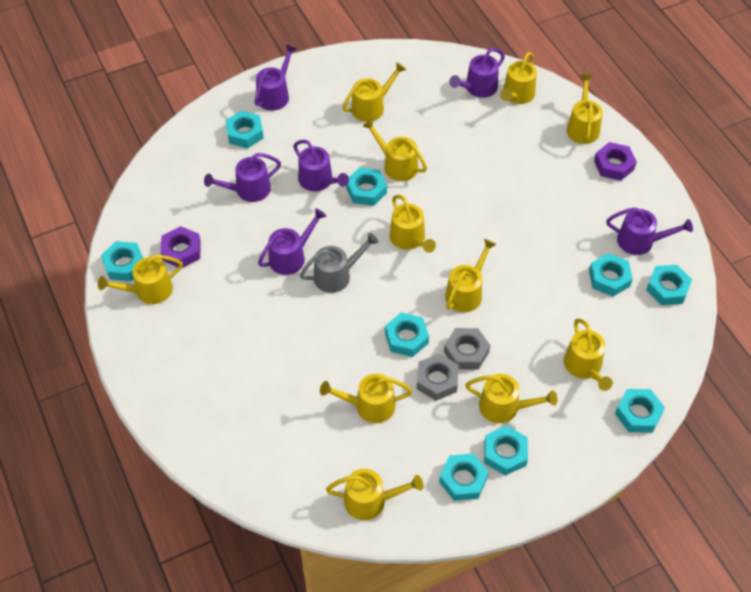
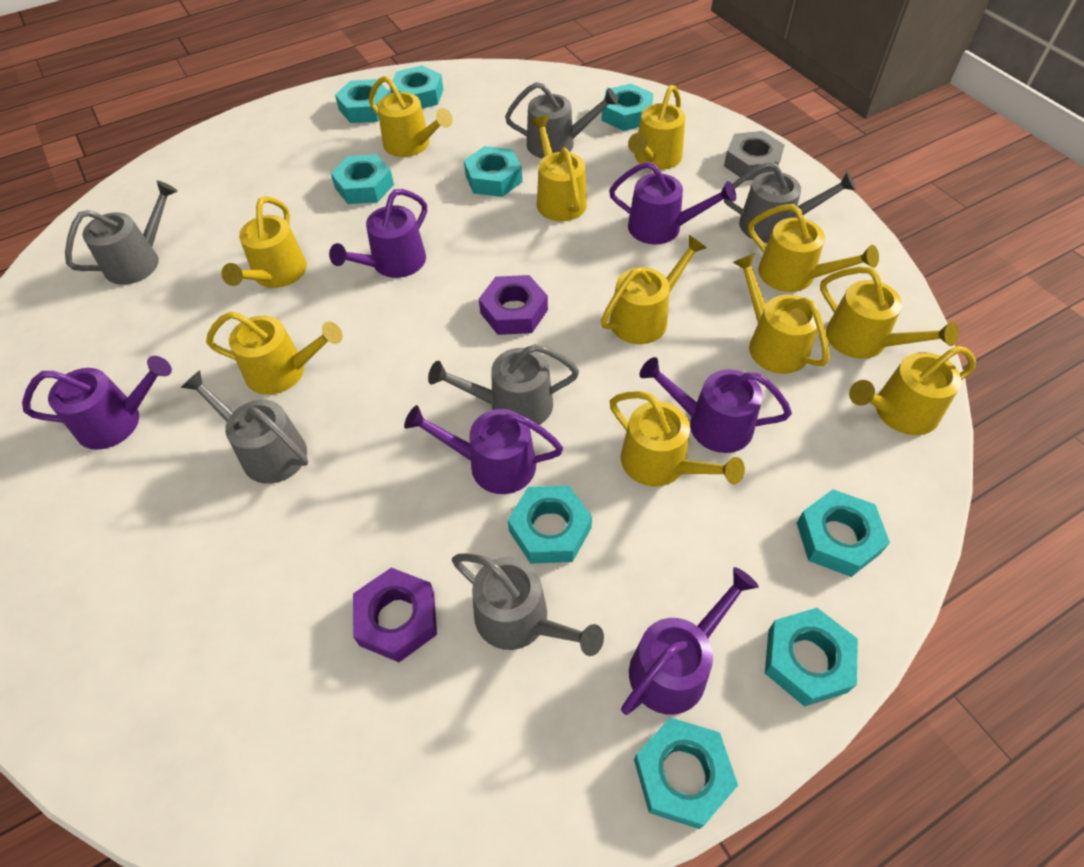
grey nut: [417,354,459,401] [444,328,490,370] = 2 -> [724,131,785,181] = 1
grey watering can: [300,233,379,293] = 1 -> [65,180,178,285] [181,370,308,484] [428,344,579,425] [452,553,604,656] [505,82,619,159] [724,161,856,243] = 6

